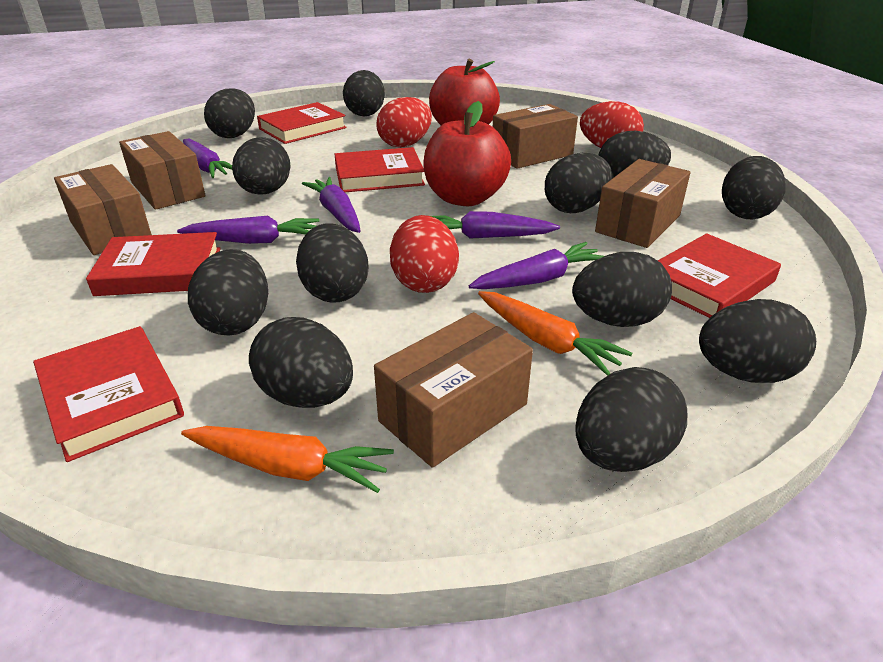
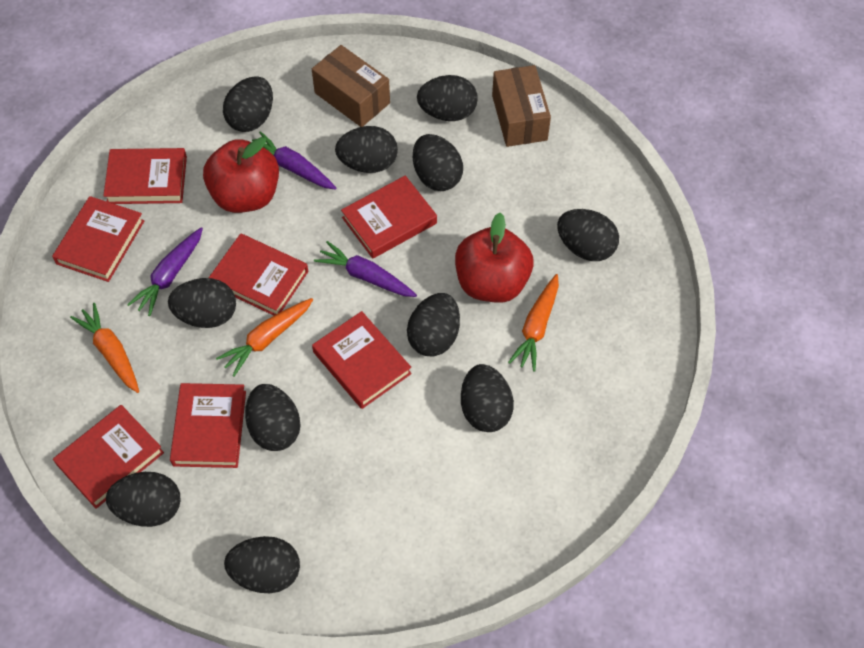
black egg: [188,249,268,336] [204,88,255,138] [232,137,291,195] [249,317,353,408] [296,223,368,303] [343,70,385,116] [545,153,612,213] [572,252,672,327] [575,367,687,472] [599,131,671,179] [699,299,816,383] [722,156,786,219] = 12 -> [106,472,181,527] [168,278,236,328] [223,76,273,132] [224,536,300,593] [245,384,301,451] [335,126,398,173] [407,293,460,356] [413,134,463,191] [417,75,478,121] [461,364,514,432] [557,209,619,261] = 11
brown box: [54,164,152,255] [119,131,206,210] [374,312,533,468] [493,104,578,169] [595,159,691,248] = 5 -> [312,45,390,127] [492,65,551,147] = 2
orange carrot: [181,426,394,493] [478,291,632,376] = 2 -> [70,303,139,393] [216,298,313,376] [508,274,559,371] = 3
purple carrot: [177,216,319,244] [183,138,232,178] [302,177,361,233] [431,211,560,239] [469,242,604,289] = 5 -> [127,227,203,316] [252,131,336,190] [314,241,417,297] = 3
red book: [33,326,184,462] [86,232,220,296] [257,102,347,144] [334,147,425,192] [658,234,781,318] = 5 -> [52,196,144,282] [53,405,164,509] [103,148,187,204] [170,383,246,468] [209,233,309,316] [312,311,412,409] [341,176,437,259] = 7
red egg: [376,97,432,148] [390,215,459,293] [580,101,644,148] = 3 -> none = 0

